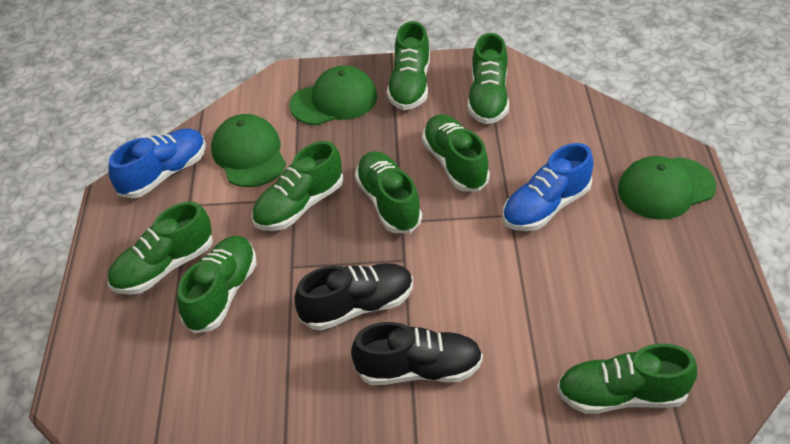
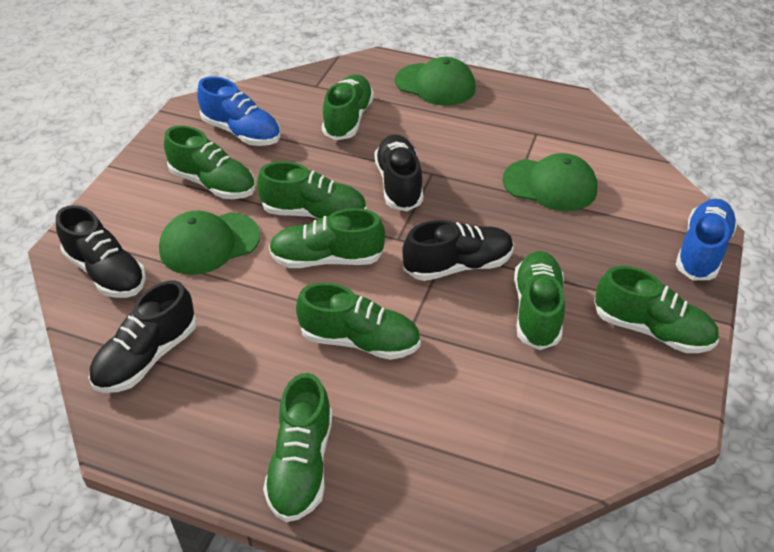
black shoe: [294,263,413,331] [351,322,483,385] = 2 -> [56,205,146,298] [89,280,197,393] [374,134,423,211] [402,220,514,281] = 4

